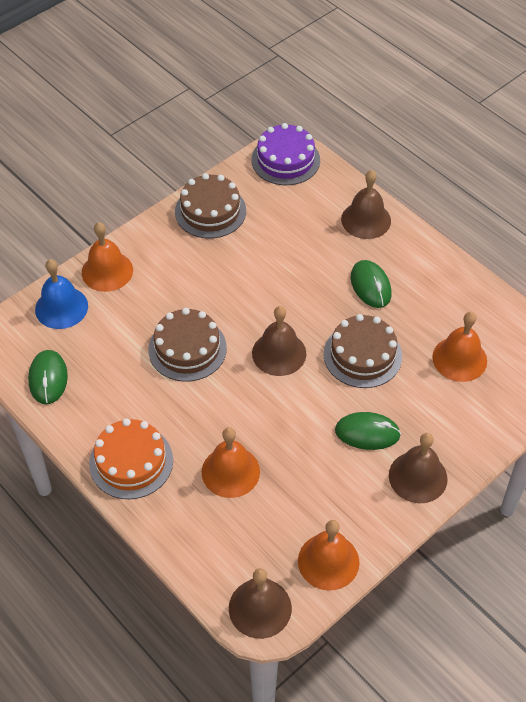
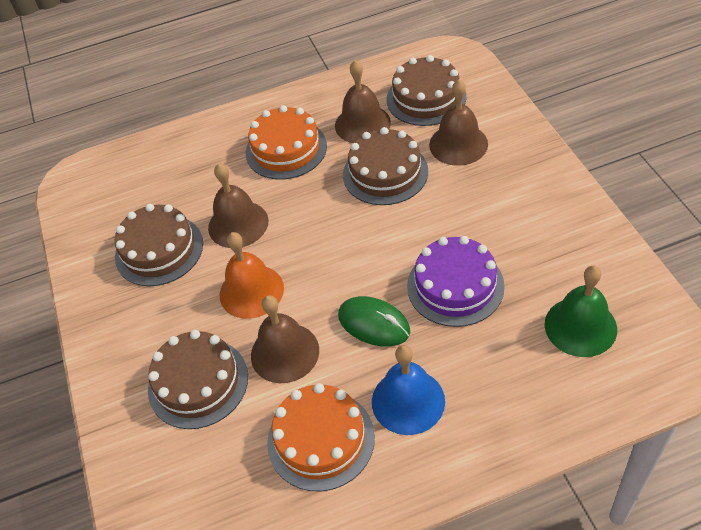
brown cake: [148,308,227,382] [175,173,246,238] [324,314,402,388] = 3 -> [115,204,203,286] [148,330,248,429] [343,127,428,205] [387,55,466,126] = 4
green bell: none = 0 -> [545,265,617,357] = 1
green mouse: [28,350,68,404] [335,412,401,450] [351,260,392,308] = 3 -> [338,296,410,347] = 1
orange bell: [82,222,133,292] [202,427,260,498] [298,520,359,591] [432,312,487,382] = 4 -> [220,232,284,319] = 1
orange cake: [89,418,173,499] = 1 -> [246,105,327,180] [267,383,375,491] = 2

